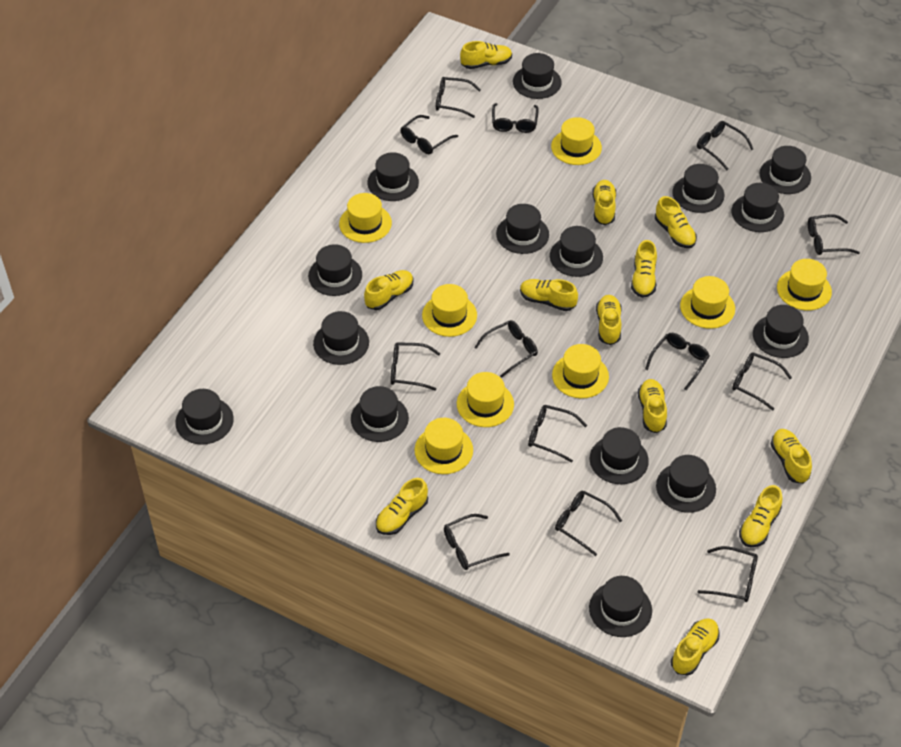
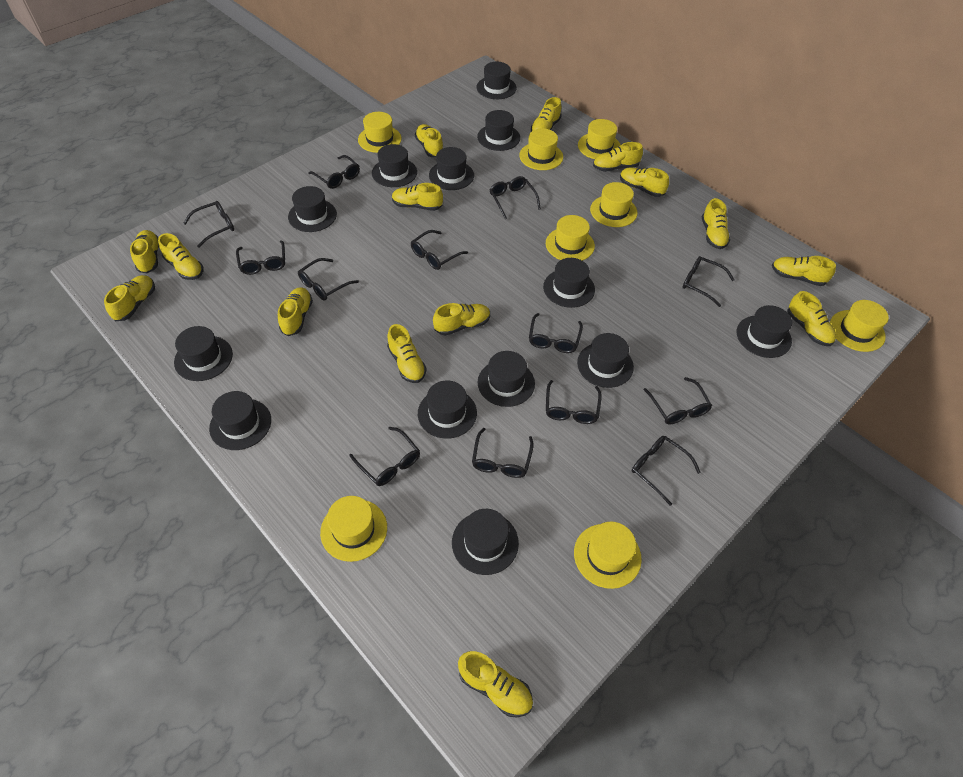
black hat: [175,389,234,445] [308,244,362,296] [313,311,369,365] [351,386,409,442] [367,152,419,201] [496,204,549,254] [513,53,562,99] [550,226,603,277] [589,576,652,637] [590,427,649,484] [656,455,716,513] [672,164,725,213] [732,183,784,232] [753,305,809,358] [759,146,811,194] = 15 -> [174,326,233,381] [209,391,271,450] [288,186,337,232] [372,144,417,187] [418,380,477,439] [429,147,474,190] [452,509,519,575] [477,62,517,99] [477,110,520,151] [478,351,535,407] [543,258,595,308] [577,333,634,388] [737,305,792,358] = 13
yellow shoe: [364,270,413,310] [376,478,428,535] [460,41,512,69] [520,279,578,311] [592,180,616,225] [596,295,622,345] [631,240,657,298] [638,379,667,433] [655,196,697,248] [671,618,720,675] [739,485,782,547] [771,429,812,484] = 12 -> [104,275,155,321] [130,230,159,273] [158,233,203,280] [278,287,313,336] [387,324,426,383] [392,183,443,211] [415,124,443,157] [433,303,490,336] [458,651,533,717] [531,97,561,132] [593,142,643,172] [620,167,669,197] [702,198,730,249] [772,256,836,286] [787,291,836,346] = 15

